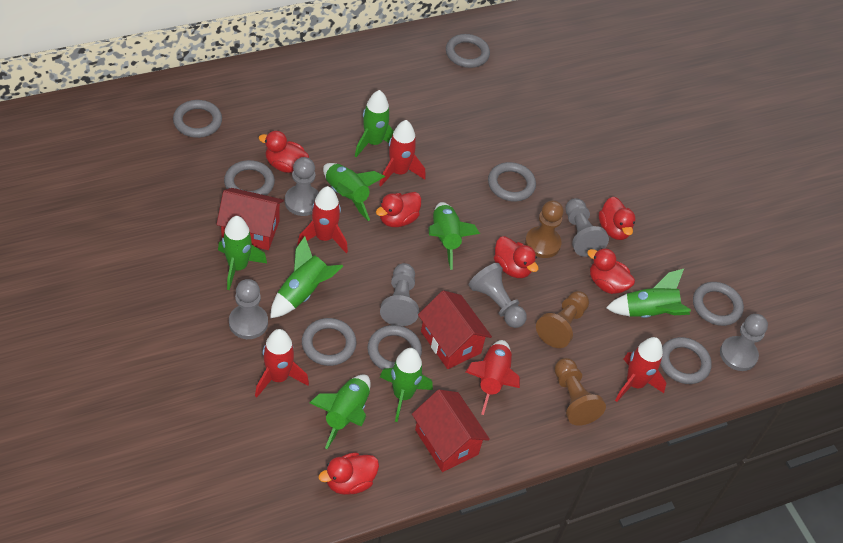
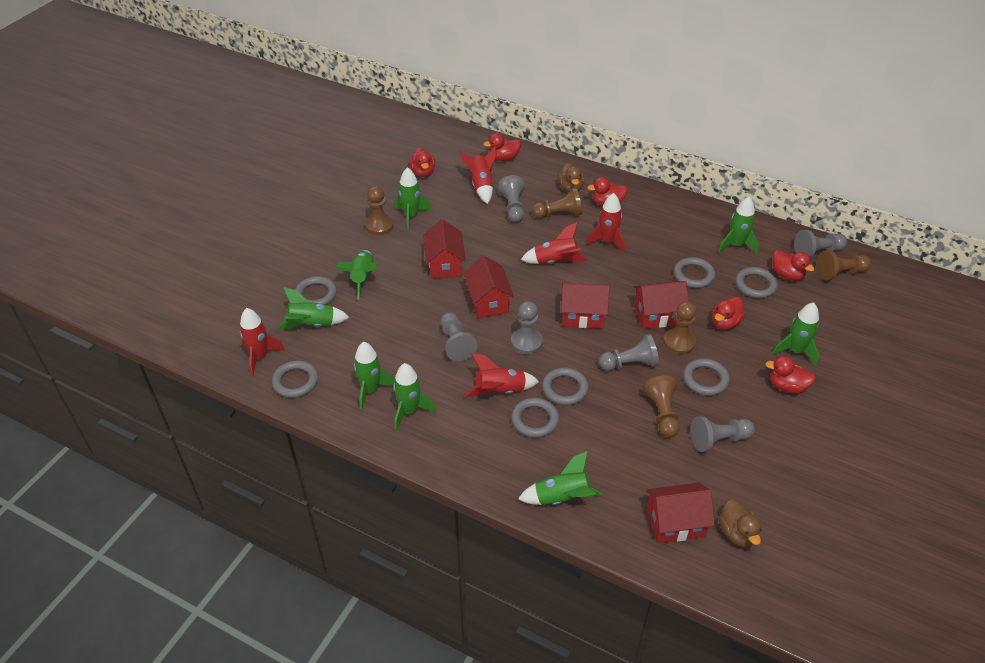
brown duck: none = 0 -> [558,163,584,192] [719,499,762,547] = 2
brown pawn: [525,200,564,258] [536,291,589,348] [554,358,606,426] = 3 -> [365,186,393,235] [532,188,582,218] [643,375,680,437] [663,301,696,354] [816,250,871,280] = 5
grey ring: [173,100,222,138] [224,160,275,196] [302,318,356,366] [368,325,422,370] [446,34,490,68] [488,162,536,201] [660,337,712,384] [693,282,744,326] = 8 -> [272,360,318,398] [295,276,337,305] [511,398,559,438] [542,367,589,405] [674,257,715,288] [683,358,730,396] [735,267,778,298] = 7
red house: [216,188,284,250] [412,390,490,472] [418,290,492,369] = 3 -> [423,219,466,279] [464,256,514,318] [561,283,609,329] [634,281,689,329] [646,482,715,543] = 5

